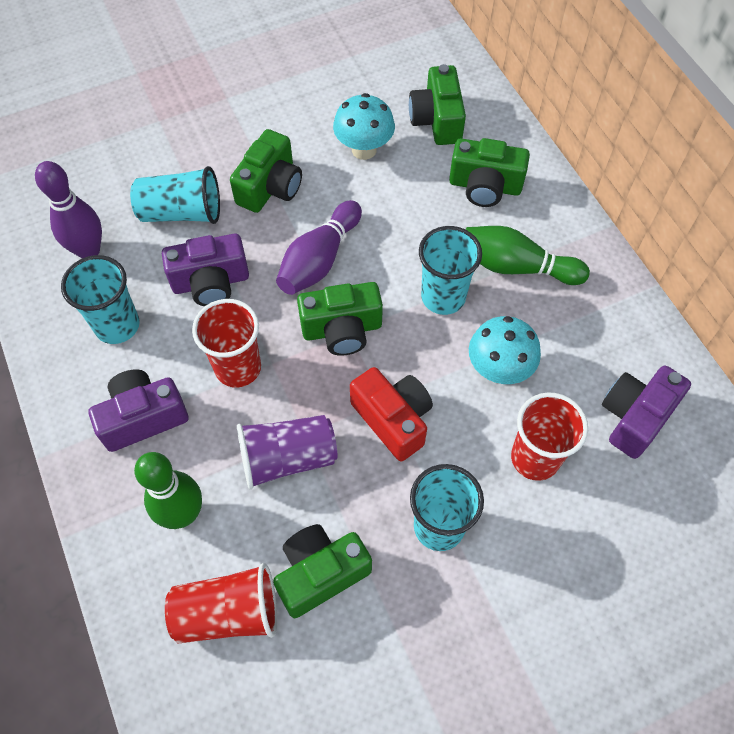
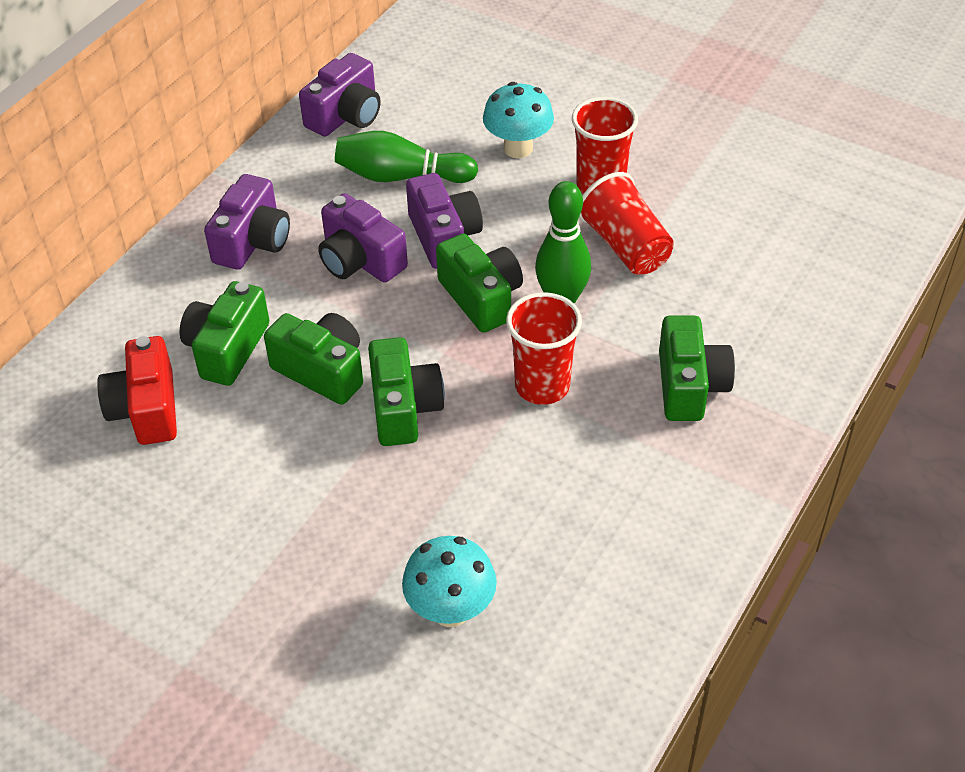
purple bowling pin: [35,161,102,258] [276,200,362,295] = 2 -> none = 0
purple camera: [89,369,188,452] [162,234,249,306] [602,366,691,459] = 3 -> [204,174,290,270] [299,53,381,137] [318,193,408,283] [406,173,483,269] = 4
purple cup: [237,415,337,490] = 1 -> none = 0
turquoise cup: [61,255,140,344] [130,166,220,224] [410,464,484,551] [419,226,482,315] = 4 -> none = 0

